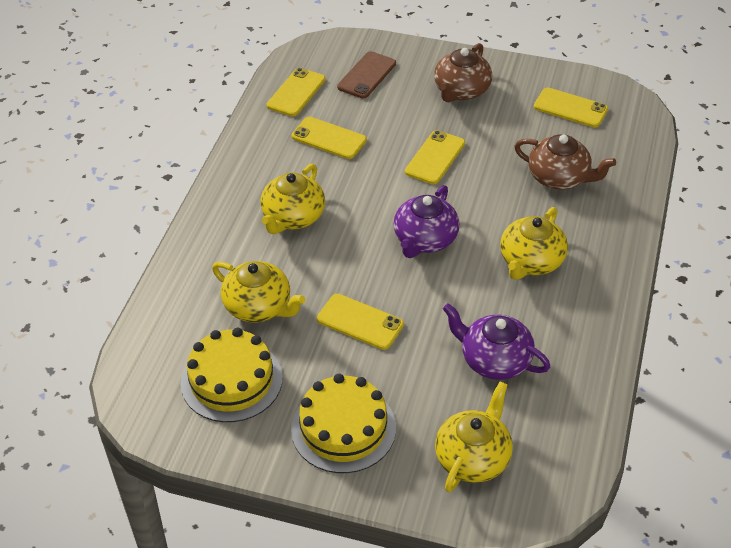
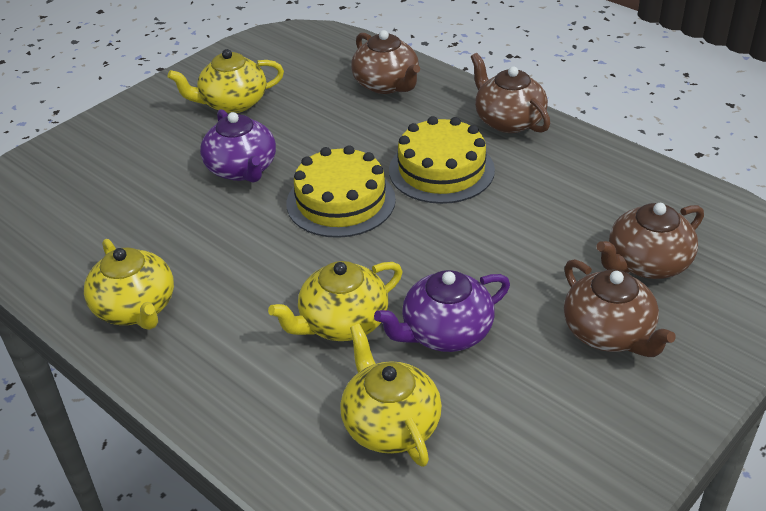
brown phone: [337,51,396,99] = 1 -> none = 0
brown teapot: [434,43,492,103] [514,134,616,190] = 2 -> [351,30,420,94] [471,53,550,133] [564,259,676,357] [596,203,704,279] = 4
yellow phone: [267,68,326,117] [292,117,367,159] [317,294,404,350] [405,130,465,184] [534,88,608,128] = 5 -> none = 0

